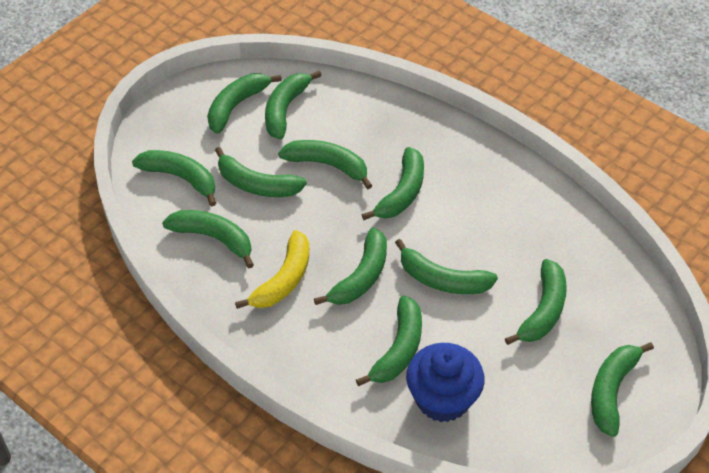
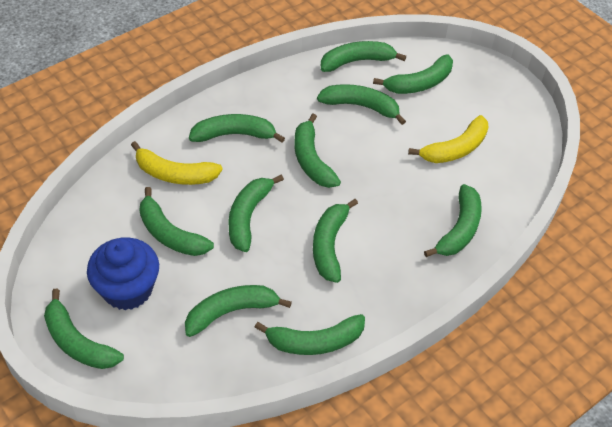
yellow banana: [235,230,309,309] = 1 -> [131,141,223,185] [408,115,488,163] = 2

